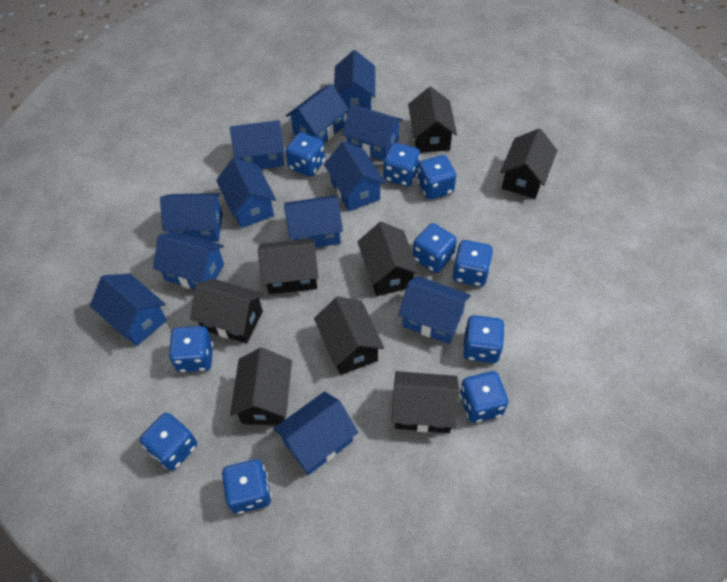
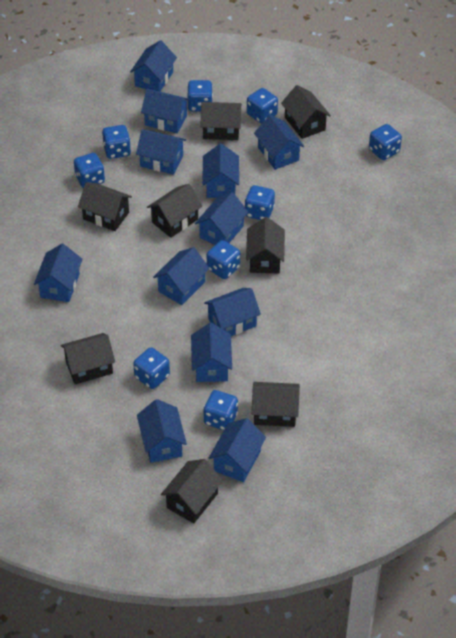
blue dice: [140,413,197,471] [169,326,213,372] [222,459,271,514] [286,132,325,177] [383,143,420,187] [413,223,457,273] [417,155,456,200] [452,240,493,287] [460,371,508,423] [463,315,505,363] = 10 -> [74,153,105,188] [102,125,131,159] [133,347,170,389] [187,80,213,111] [203,390,238,430] [207,240,240,279] [245,185,275,220] [247,88,278,124] [369,124,402,160] = 9

